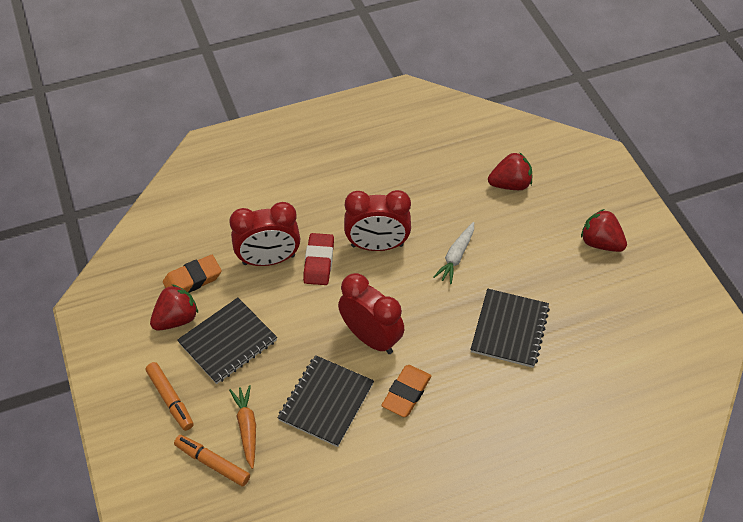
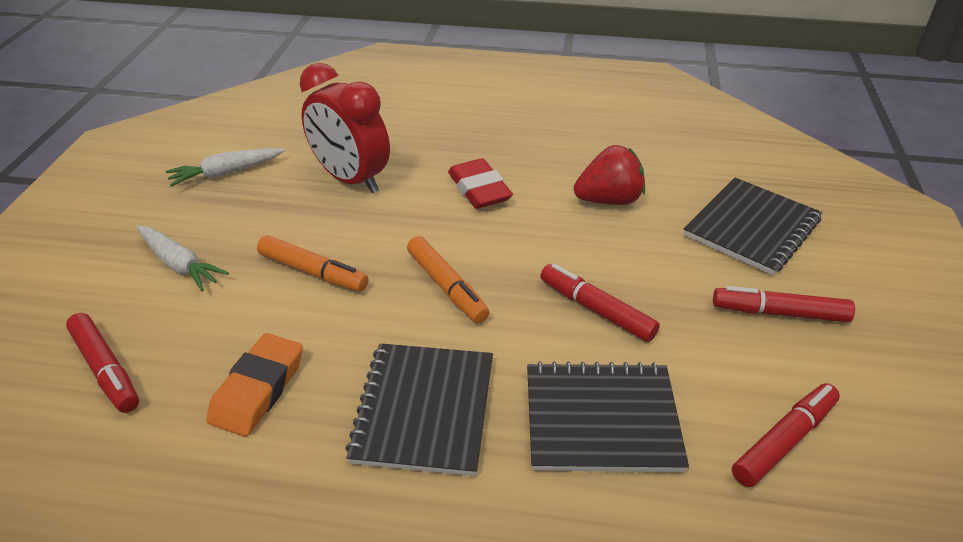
orange carrot: [229,385,256,469] = 1 -> none = 0
orange eraser: [163,255,222,293] [381,365,431,417] = 2 -> [207,333,303,437] = 1
red clock: [230,202,300,266] [338,273,404,354] [344,190,411,251] = 3 -> [300,63,390,194] = 1
red marker: none = 0 -> [66,313,139,413] [540,264,660,342] [713,286,855,322] [732,383,840,487] = 4
red strawberry: [150,284,198,331] [488,152,532,190] [581,209,627,252] = 3 -> [574,145,645,205] = 1
white carrot: [433,222,474,284] = 1 -> [136,226,229,291] [165,148,285,187] = 2

